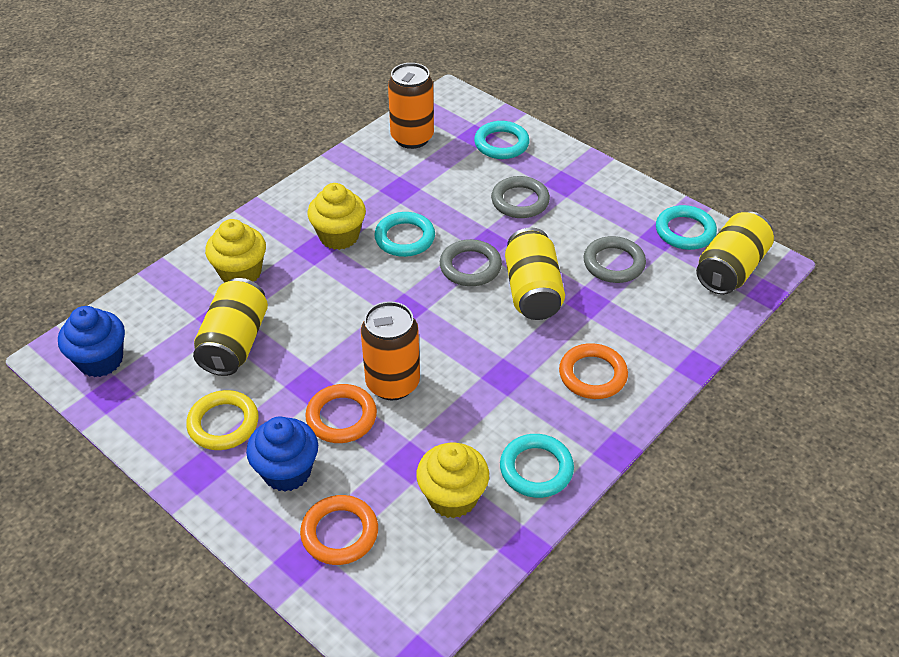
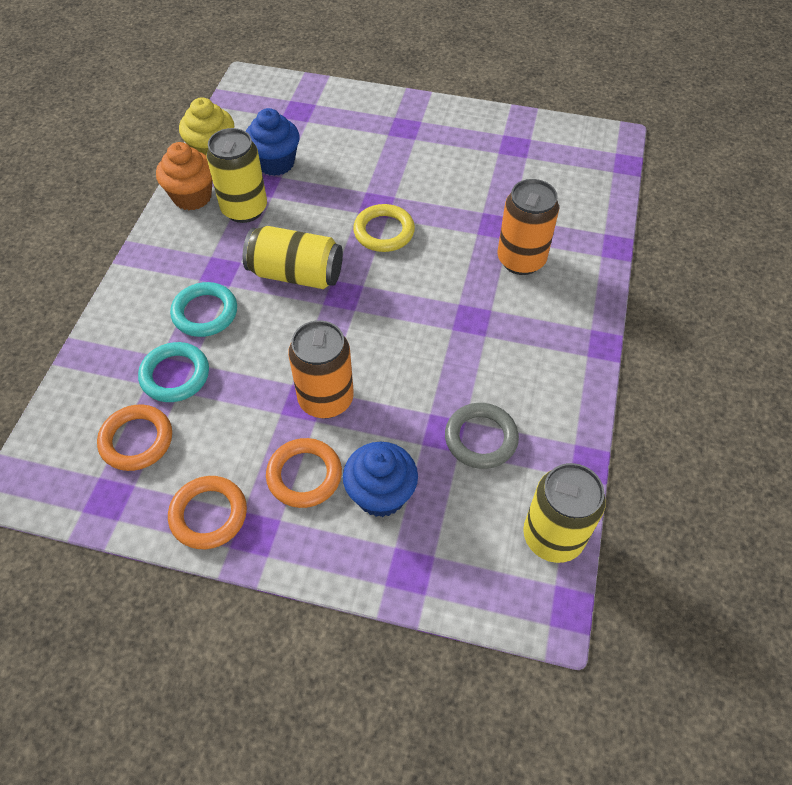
grey ring: [440,239,502,286] [491,176,550,218] [583,236,646,283] = 3 -> [445,403,519,469] = 1
orange cupcake: none = 0 -> [156,142,212,210] = 1
turquoise ring: [374,212,435,257] [474,121,530,159] [500,434,574,498] [656,205,717,250] = 4 -> [138,342,209,402] [170,282,237,337] = 2
yellow cupcake: [205,219,266,283] [307,183,366,250] [416,442,489,518] = 3 -> [179,97,234,155] = 1

